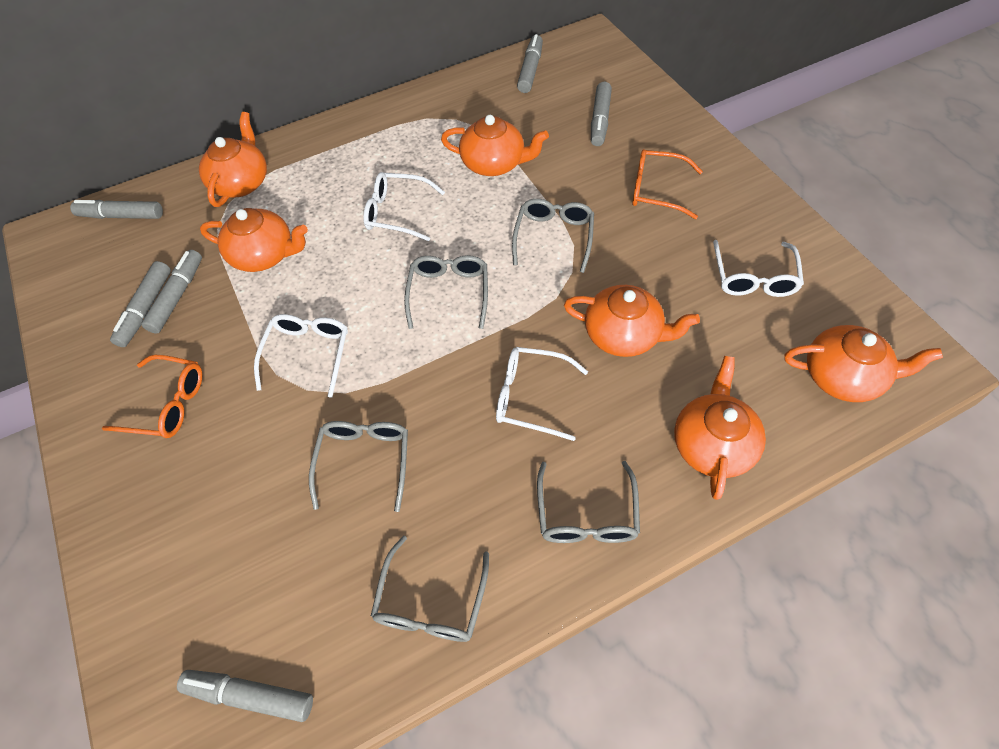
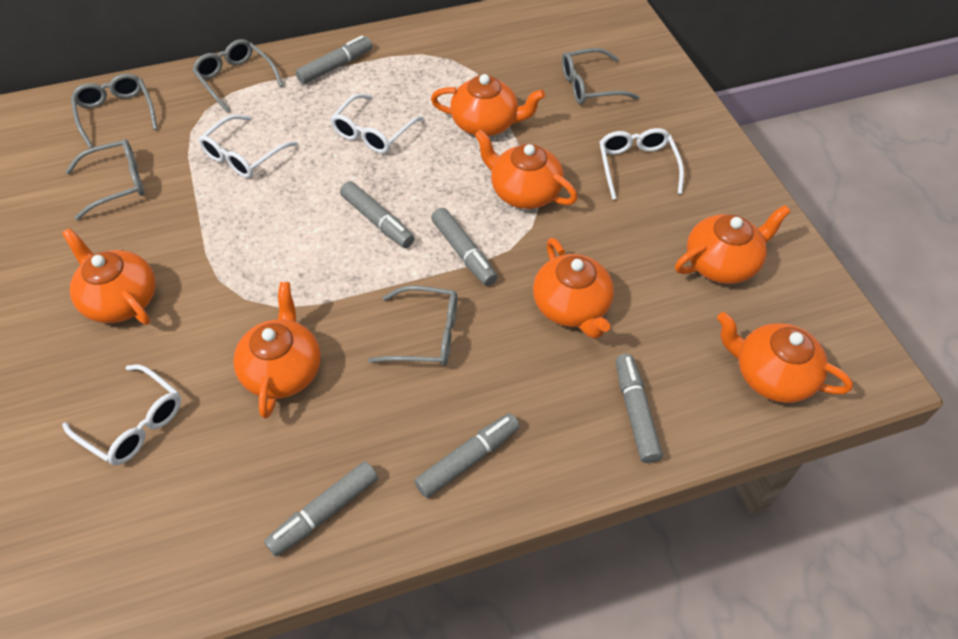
orange glasses: [102,355,202,438] [632,149,703,219] = 2 -> none = 0
orange teapot: [199,112,267,207] [200,208,308,272] [441,115,549,176] [564,285,700,357] [674,356,766,500] [784,325,943,402] = 6 -> [62,228,155,325] [233,282,321,418] [431,74,545,136] [474,129,578,209] [533,238,614,339] [675,205,791,284] [717,312,853,403] = 7

